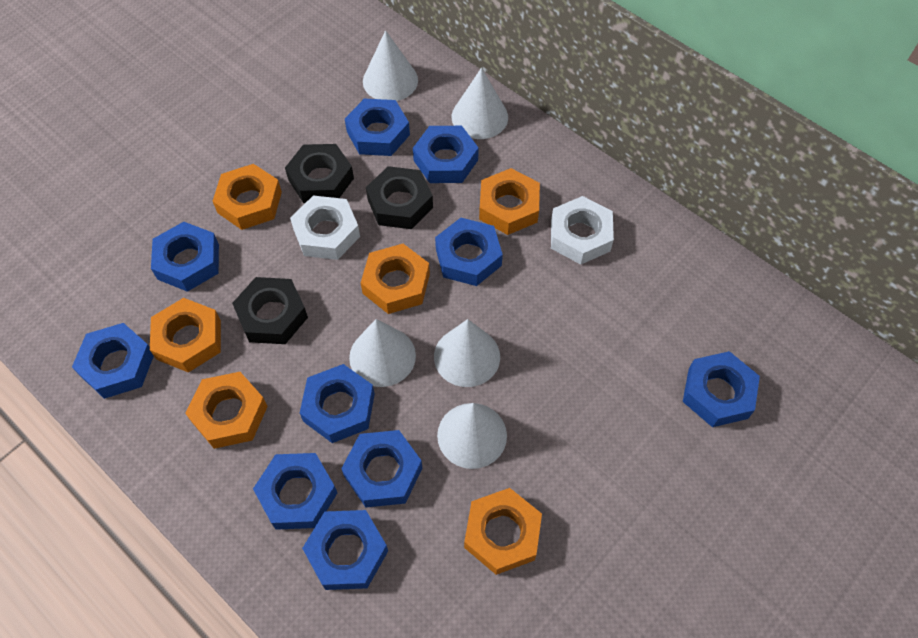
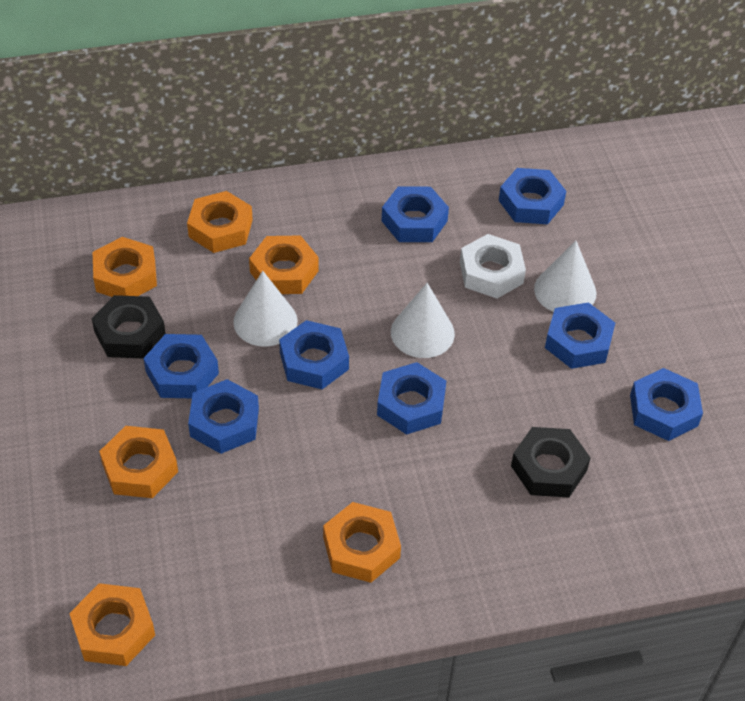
black nut: [232,277,308,344] [285,144,354,203] [366,166,433,229] = 3 -> [92,295,166,359] [511,427,591,497] = 2
blue nut: [72,323,154,399] [151,222,219,292] [253,453,337,530] [300,364,375,443] [302,510,388,590] [341,430,422,508] [345,98,410,156] [413,126,479,183] [435,218,503,286] [683,351,760,427] = 10 -> [143,334,219,399] [188,379,259,454] [279,320,349,389] [377,362,446,435] [382,187,449,242] [499,168,566,224] [545,302,615,369] [630,368,703,441] = 8
white cone: [349,319,416,387] [363,30,418,101] [434,319,500,387] [437,403,507,469] [452,68,508,139] = 5 -> [233,271,298,347] [391,283,455,358] [534,241,597,312] = 3
white nut: [290,196,360,260] [551,196,614,265] = 2 -> [460,234,526,298] = 1

